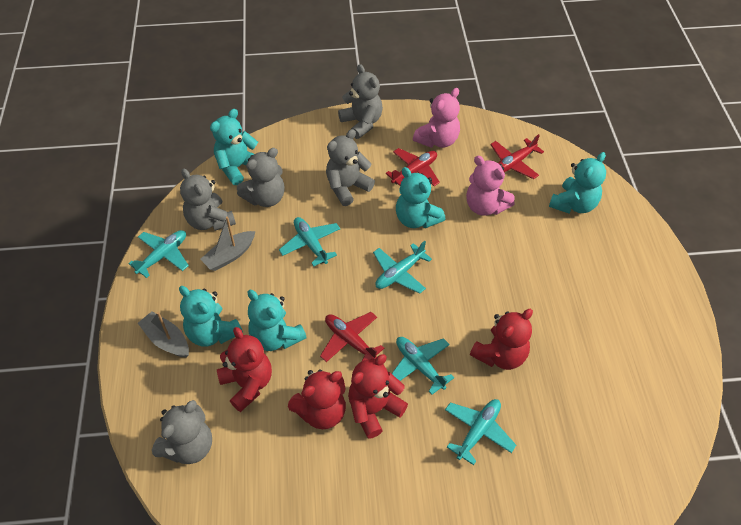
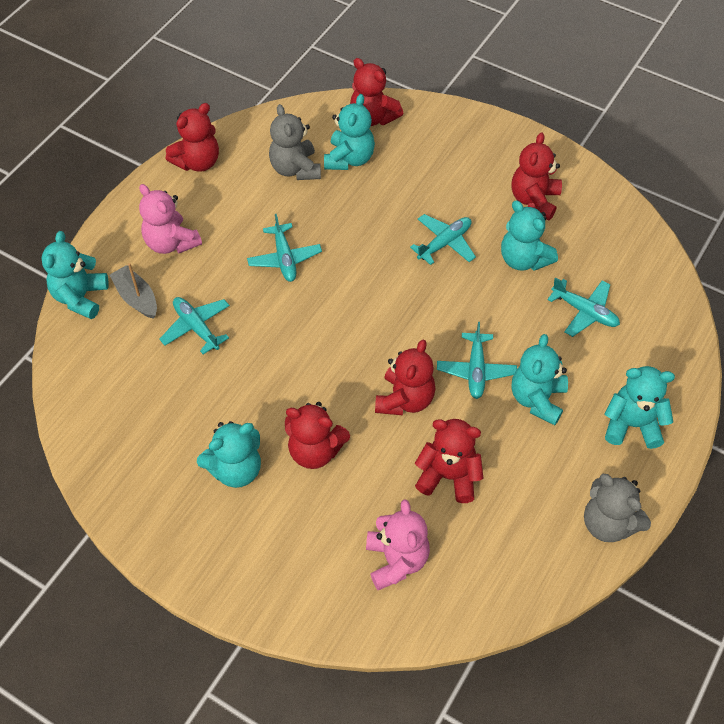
grey boat: [138,311,189,358] [200,217,256,271] = 2 -> [110,263,157,319] = 1
grey teddy bear: [152,400,212,464] [180,168,236,231] [237,148,285,207] [326,129,375,206] [338,64,383,139] = 5 -> [269,104,321,180] [584,473,651,542] = 2
red plane: [320,312,384,362] [386,148,440,186] [490,134,544,179] = 3 -> none = 0
red teddy bear: [217,327,272,412] [288,369,346,429] [348,354,408,439] [470,309,533,370] = 4 -> [166,103,219,172] [285,402,350,469] [350,58,403,126] [375,340,435,415] [415,419,483,503] [512,132,562,220] = 6
turquoise teddy bear: [179,286,243,347] [210,109,258,185] [248,290,307,351] [396,167,445,228] [549,152,606,214] = 5 -> [41,231,109,319] [197,421,261,488] [324,94,375,170] [501,200,558,271] [512,334,568,425] [605,366,675,449] = 6

